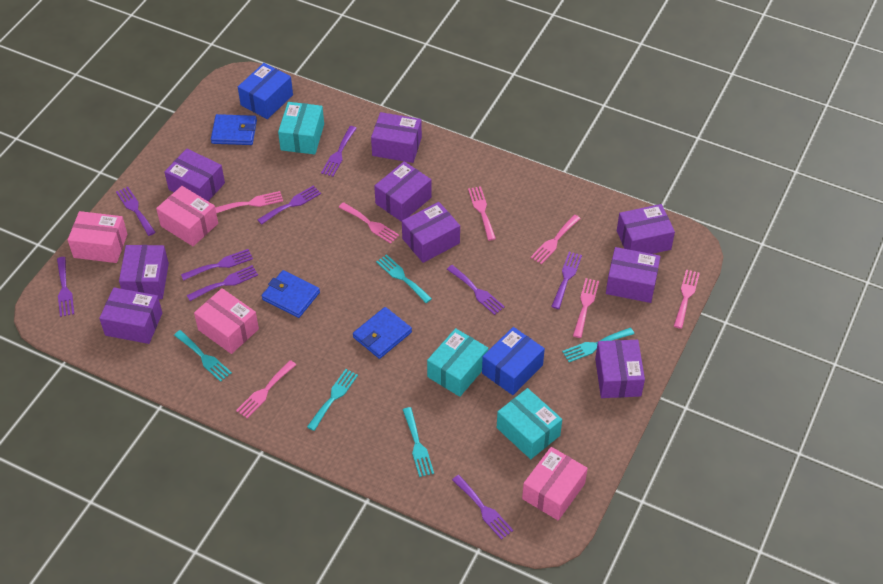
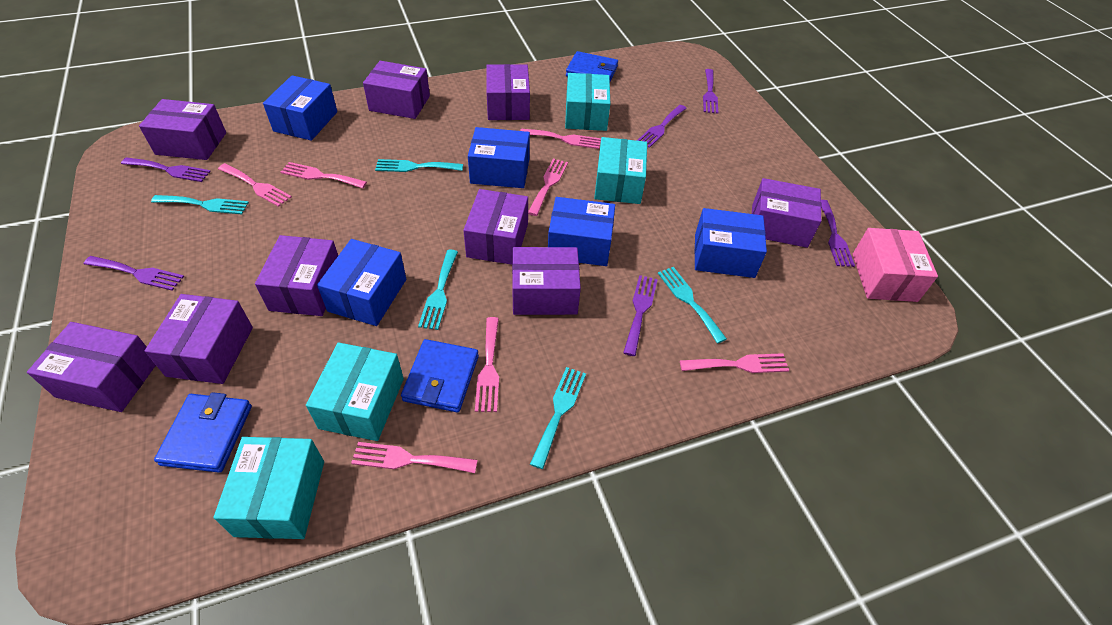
blue box: [238,63,293,119] [482,327,545,395] = 2 -> [263,75,337,141] [317,239,406,326] [468,127,530,188] [548,197,615,266] [695,208,767,278] = 5
pink box: [68,211,128,263] [156,186,218,246] [194,288,259,354] [522,447,588,521] = 4 -> [853,228,938,302] = 1
purple fork: [57,257,74,317] [116,187,156,236] [181,249,253,281] [187,265,258,301] [257,185,321,225] [321,126,357,177] [447,265,505,315] [452,475,513,540] [551,252,582,309] = 9 -> [84,256,184,291] [121,157,211,182] [623,275,658,356] [637,105,687,148] [703,69,718,114] [821,200,855,267] = 6
turquoise box: [278,102,324,154] [427,328,488,397] [497,388,562,459] = 3 -> [214,437,324,539] [306,342,404,441] [565,73,610,131] [594,137,647,204] = 4

